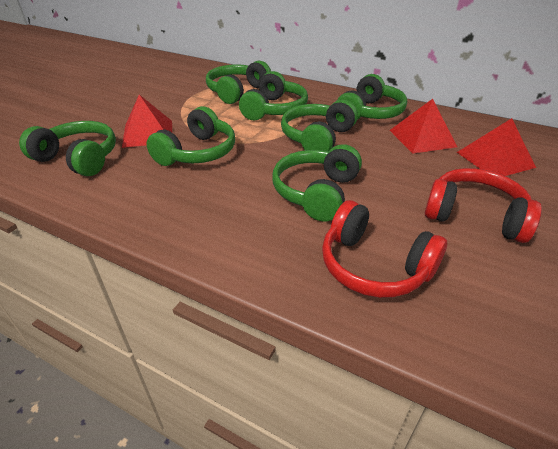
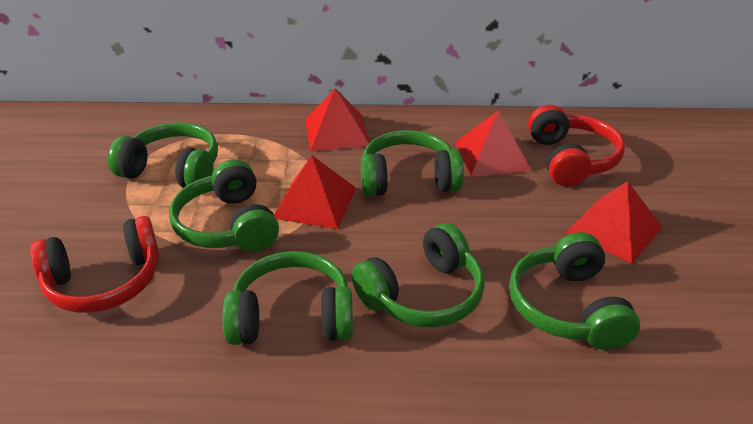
green headphones: [19,121,116,176] [146,106,235,166] [206,61,271,104] [239,71,308,120] [272,144,362,222] [281,100,358,152] [337,74,407,120] = 7 -> [108,122,218,188] [169,159,279,252] [223,251,353,345] [351,223,485,327] [361,130,464,197] [509,232,640,350] = 6
red pyramid: [122,95,172,148] [390,99,457,154] [457,118,536,176] = 3 -> [274,155,356,229] [305,88,370,152] [455,110,532,177] [566,181,662,264] = 4

